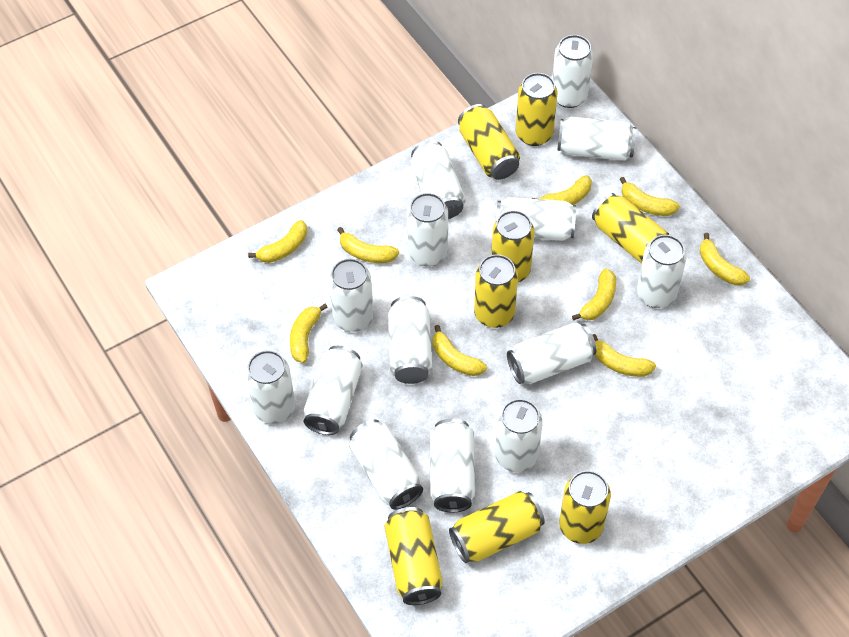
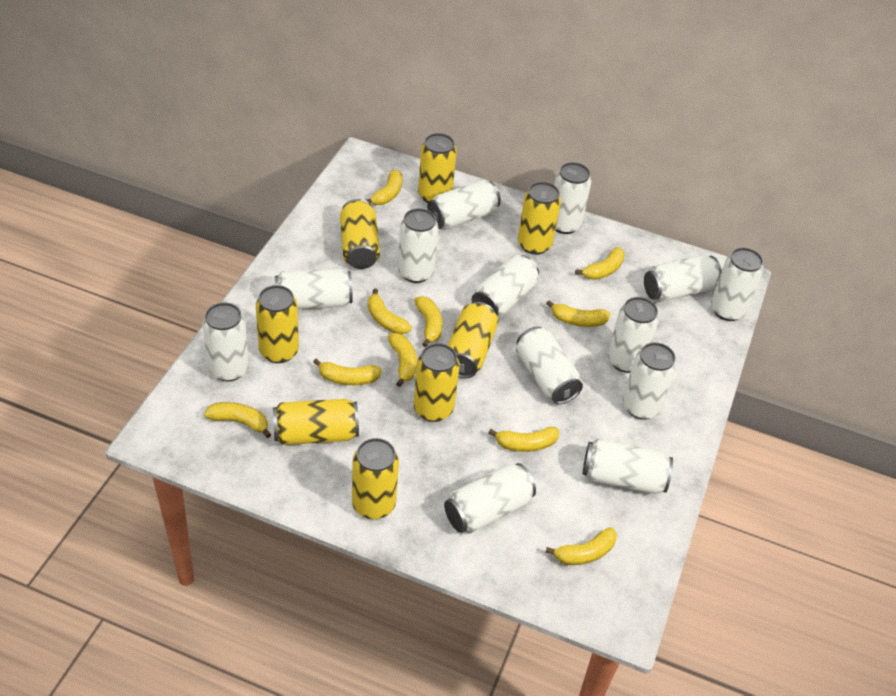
white can: [245,350,295,424] [303,346,363,435] [329,259,374,332] [349,420,423,510] [388,296,432,384] [407,193,448,266] [411,141,465,219] [430,419,475,512] [495,399,543,472] [496,197,576,241] [507,322,596,384] [552,35,593,108] [557,117,636,161] [637,235,687,308] = 14 -> [203,303,249,381] [275,269,352,309] [398,208,438,283] [427,179,501,229] [444,463,536,534] [471,255,539,317] [516,326,583,404] [554,162,591,234] [583,439,673,494] [608,297,659,373] [623,342,677,420] [644,255,722,302] [711,248,764,321] = 13
yellow banana: [248,220,307,263] [290,304,328,363] [337,227,399,263] [433,325,487,376] [532,175,592,205] [572,269,616,321] [593,334,656,377] [619,177,680,216] [699,233,750,285] = 9 -> [204,402,271,438] [313,359,382,385] [366,170,402,205] [367,289,412,334] [388,333,417,387] [414,296,442,347] [488,427,559,452] [545,527,617,565] [546,300,610,327] [575,247,625,280] = 10

